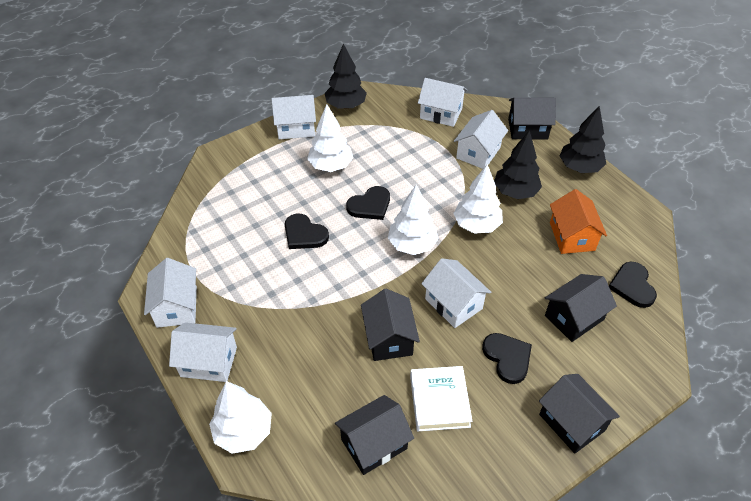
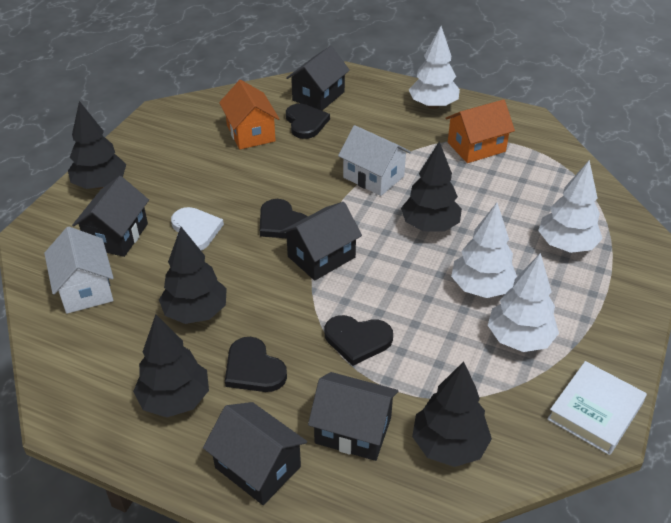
black tree: [325,44,367,109] [494,130,542,199] [560,105,606,173] = 3 -> [68,101,126,189] [133,314,209,417] [159,227,227,324] [401,141,462,232] [412,361,492,467] = 5
orange house: [550,189,607,254] = 1 -> [219,80,279,149] [445,99,515,163] = 2
white heart: none = 0 -> [171,207,224,250] = 1
white house: [144,258,197,328] [169,322,237,382] [271,95,316,139] [418,78,467,127] [421,258,491,328] [454,110,508,169] = 6 -> [44,227,114,314] [338,125,411,196] = 2

